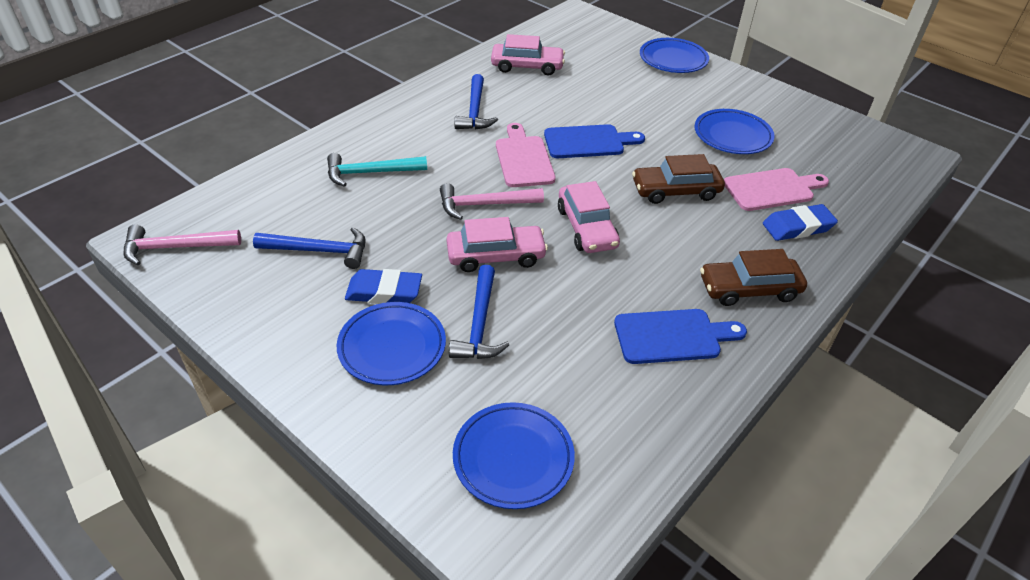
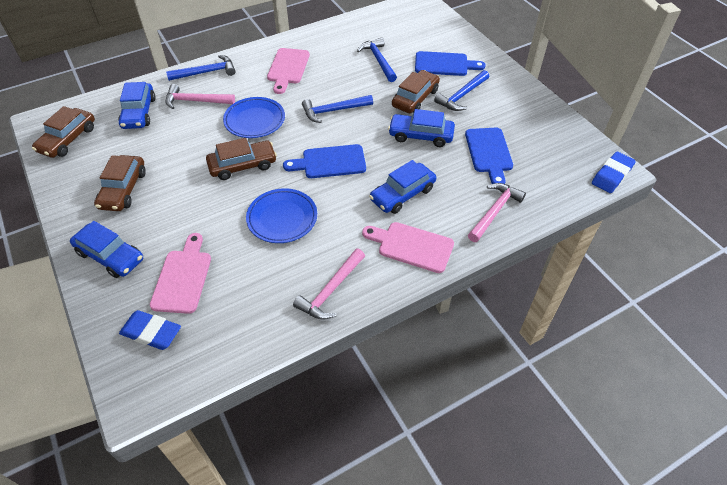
blue car: none = 0 -> [70,221,143,278] [118,82,155,129] [369,160,436,214] [388,109,455,147] = 4
blue cutting board: [544,124,645,158] [614,309,747,364] = 2 -> [283,144,366,178] [415,51,486,76] [465,128,513,184] = 3
blue hammer: [253,227,365,269] [449,265,509,359] [454,74,498,130] = 3 -> [166,55,236,81] [302,95,373,123] [357,37,397,82] [434,70,489,111] = 4
blue plate: [337,302,446,385] [453,402,575,509] [640,38,709,73] [695,109,775,154] = 4 -> [223,97,285,138] [246,188,317,243] = 2
brown car: [632,154,725,204] [700,249,807,306] = 2 -> [32,106,95,158] [94,155,146,211] [206,138,277,180] [392,70,440,113] = 4
pink car: [446,217,548,272] [491,34,565,76] [558,181,620,253] = 3 -> none = 0
pink cutting board: [496,123,556,187] [724,168,829,211] = 2 -> [150,233,211,314] [267,48,310,94] [362,222,454,273] = 3
pink hammer: [124,224,241,265] [440,183,544,220] = 2 -> [165,84,235,109] [293,249,365,320] [468,183,526,242] = 3
turquoise hammer: [327,153,427,187] = 1 -> none = 0

